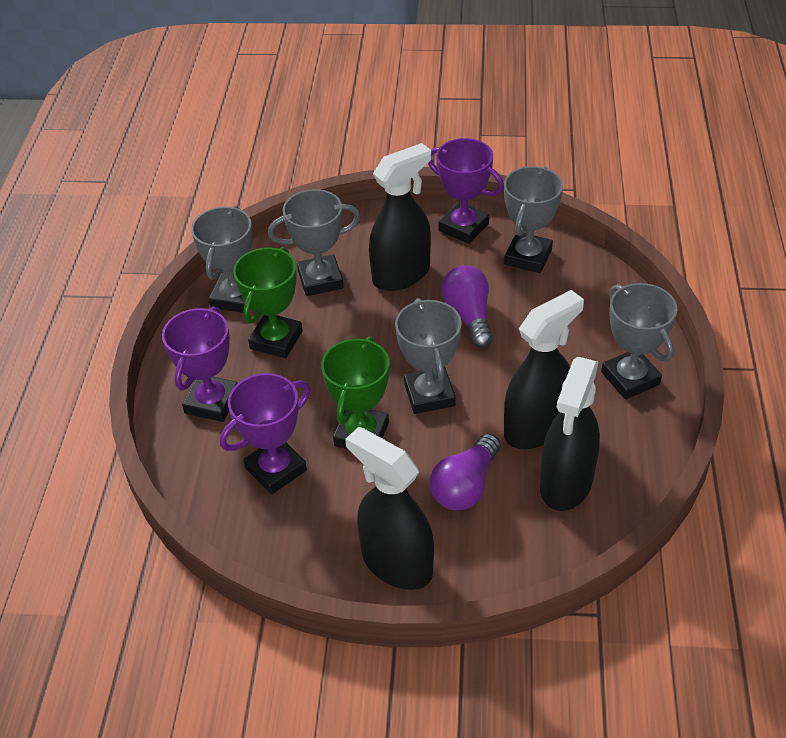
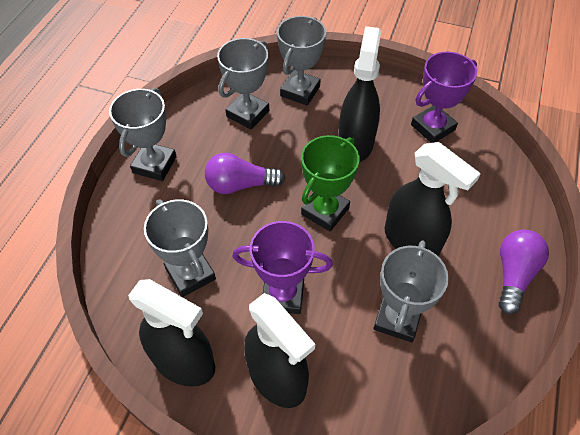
green trophy: [233,247,303,358] [321,337,389,449] = 2 -> [301,135,359,231] = 1
purple trophy: [162,307,238,422] [220,373,311,494] [428,138,504,244] = 3 -> [232,221,333,314] [411,52,477,143] = 2

